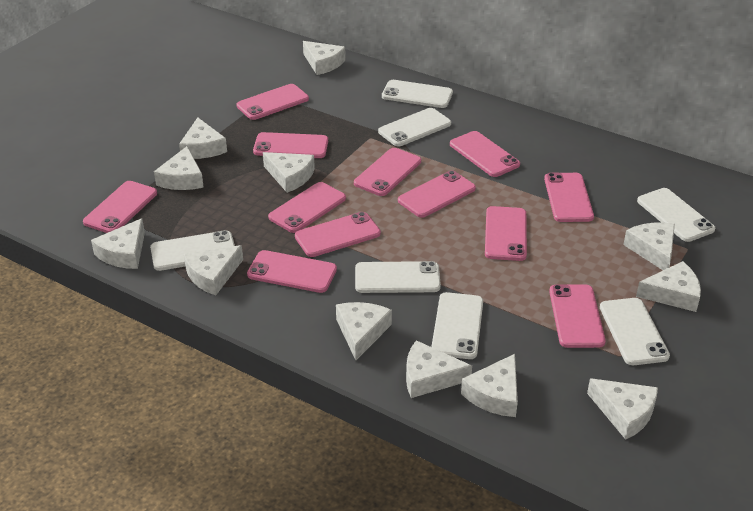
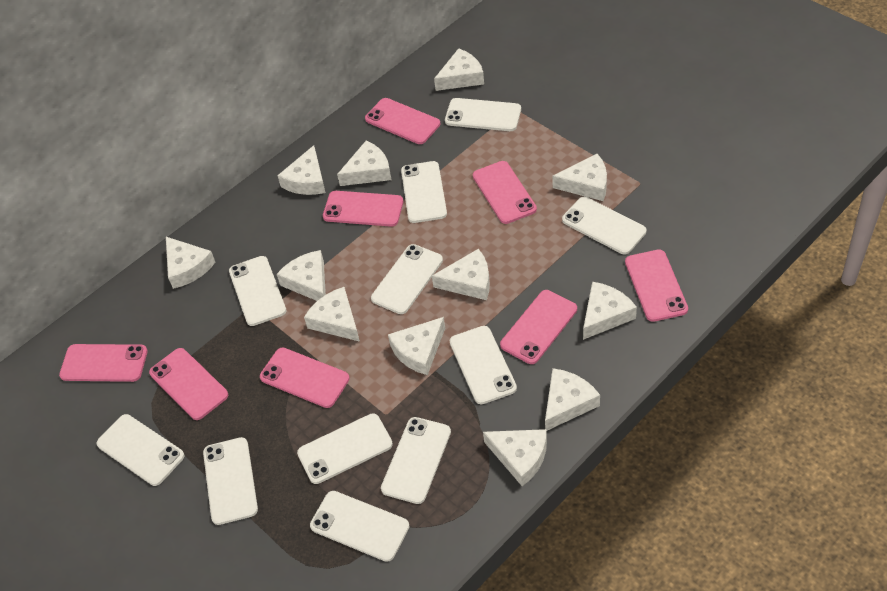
pink phone: [83,181,157,233] [236,84,309,120] [247,250,337,293] [253,132,328,158] [268,182,346,233] [295,212,381,257] [354,148,421,196] [398,171,476,218] [450,131,520,177] [485,206,527,261] [544,173,594,222] [549,284,606,348] = 12 -> [59,344,148,382] [149,348,228,420] [260,348,350,408] [323,191,403,227] [365,98,440,144] [473,161,537,224] [500,290,577,364] [625,249,688,322] = 8
white phone: [150,230,235,271] [355,261,441,293] [378,108,451,146] [382,80,453,108] [431,292,483,359] [600,298,670,365] [637,188,715,242] = 7 -> [97,414,185,486] [203,437,258,525] [229,256,286,326] [297,413,393,484] [310,491,410,562] [371,244,443,314] [381,417,451,504] [401,161,447,223] [445,98,521,131] [450,326,517,404] [562,197,646,254] = 11

